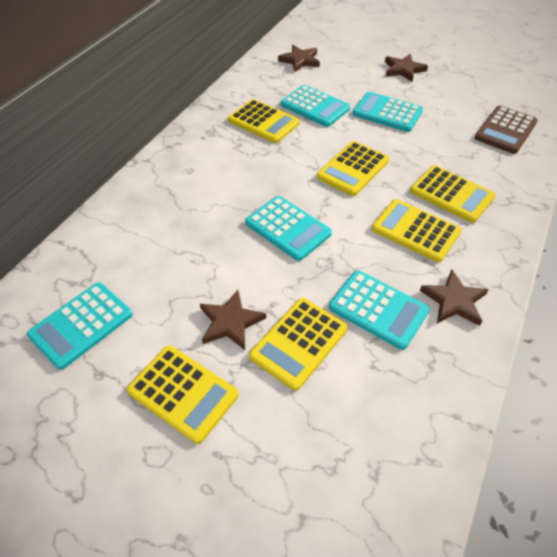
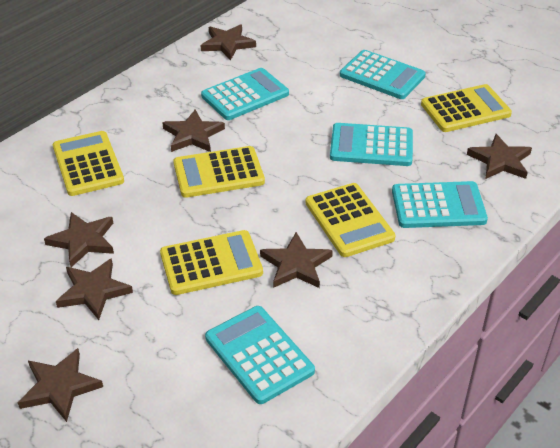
brown calculator: [475,106,538,154] = 1 -> none = 0
brown star: [200,290,266,350] [278,45,320,72] [385,54,428,82] [420,269,489,326] = 4 -> [18,348,103,422] [44,212,114,267] [56,258,133,320] [162,110,225,152] [201,24,256,60] [260,232,333,288] [467,134,532,179] = 7
yellow calculator: [127,345,239,444] [228,99,300,143] [249,298,348,391] [317,141,389,196] [372,199,461,262] [410,165,496,223] = 6 -> [53,131,124,196] [160,230,263,295] [173,146,265,198] [306,183,396,257] [421,84,512,132] = 5

